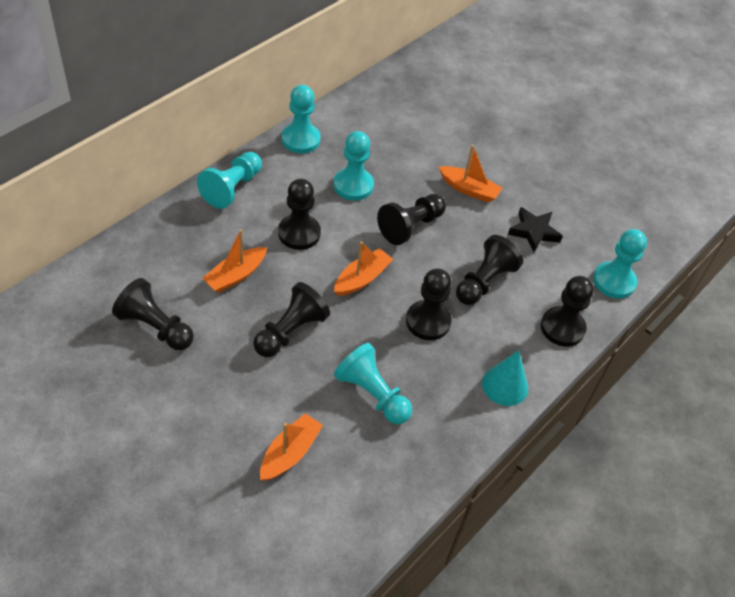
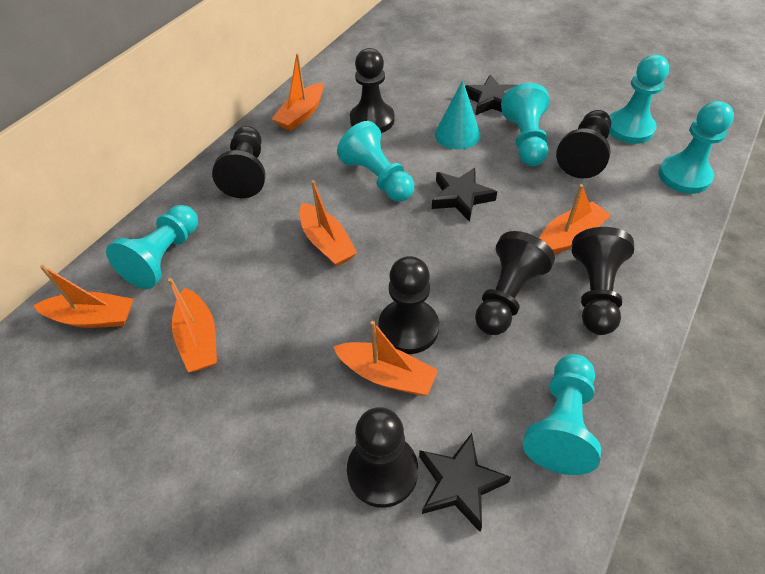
black star: [508,207,563,252] = 1 -> [419,433,511,532] [432,168,497,222] [465,74,517,115] = 3
orange boat: [202,229,267,293] [260,413,323,481] [334,241,393,296] [439,145,502,203] = 4 -> [33,265,133,328] [168,278,217,372] [272,53,323,131] [299,180,357,266] [333,321,438,395] [539,184,611,254] = 6
turquoise pawn: [197,152,262,209] [282,85,321,153] [333,131,374,201] [334,343,412,424] [593,229,647,298] = 5 -> [106,205,198,289] [337,121,414,202] [501,83,549,166] [523,354,601,475] [609,55,669,144] [658,101,734,194] = 6

